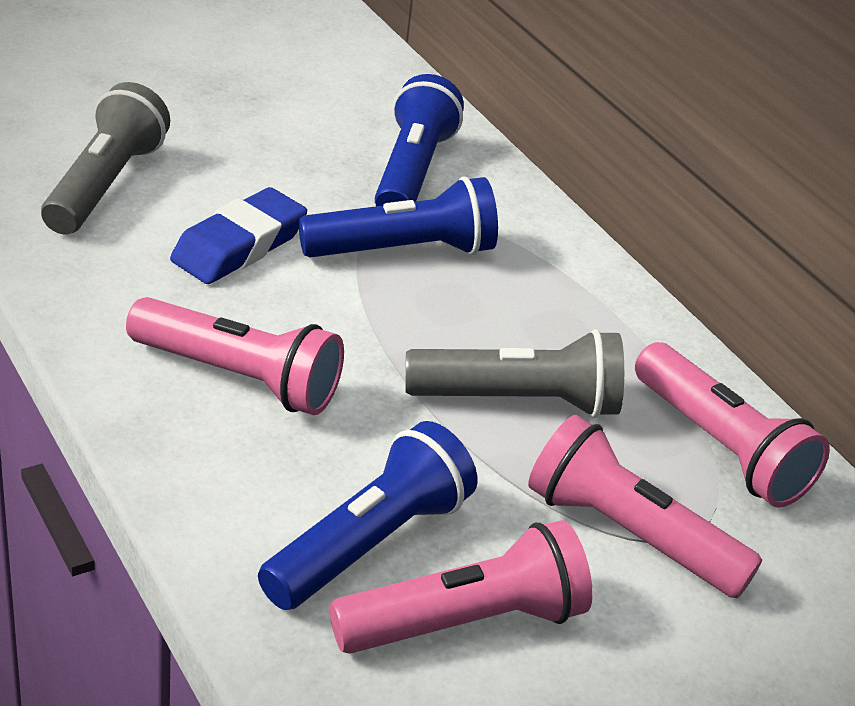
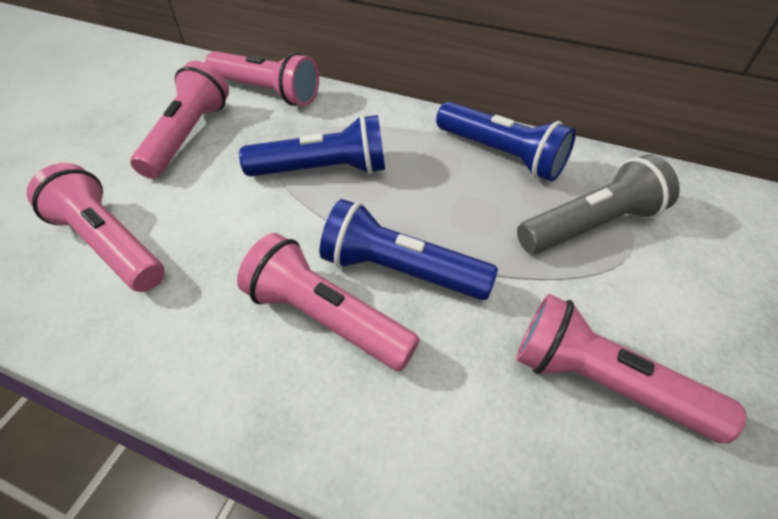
blue eraser: [170,187,307,284] = 1 -> none = 0
grey flashlight: [41,82,170,235] [406,329,624,418] = 2 -> [517,154,680,254] = 1
pink flashlight: [126,297,344,415] [330,520,593,654] [528,415,762,598] [635,342,830,508] = 4 -> [27,163,165,292] [131,61,229,179] [205,51,319,106] [237,233,420,371] [516,294,746,443] = 5

